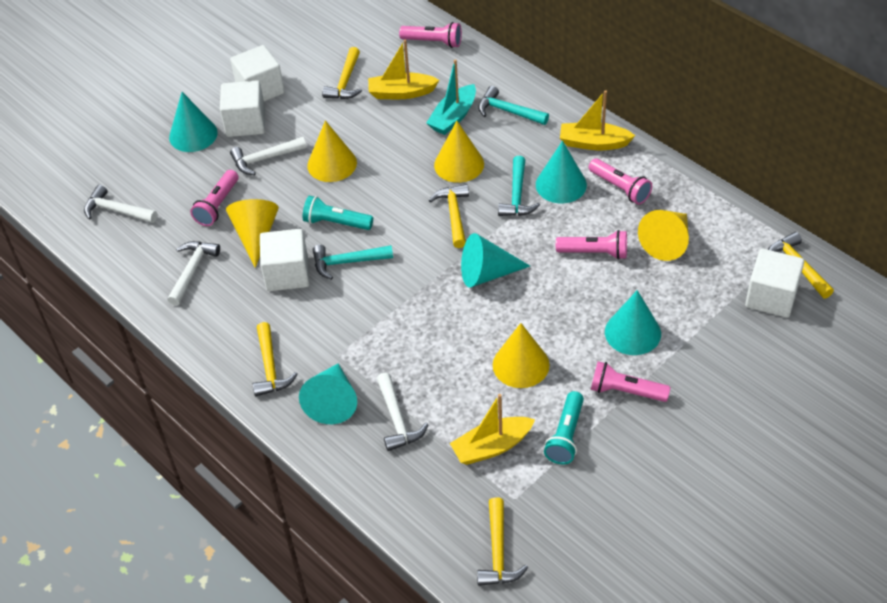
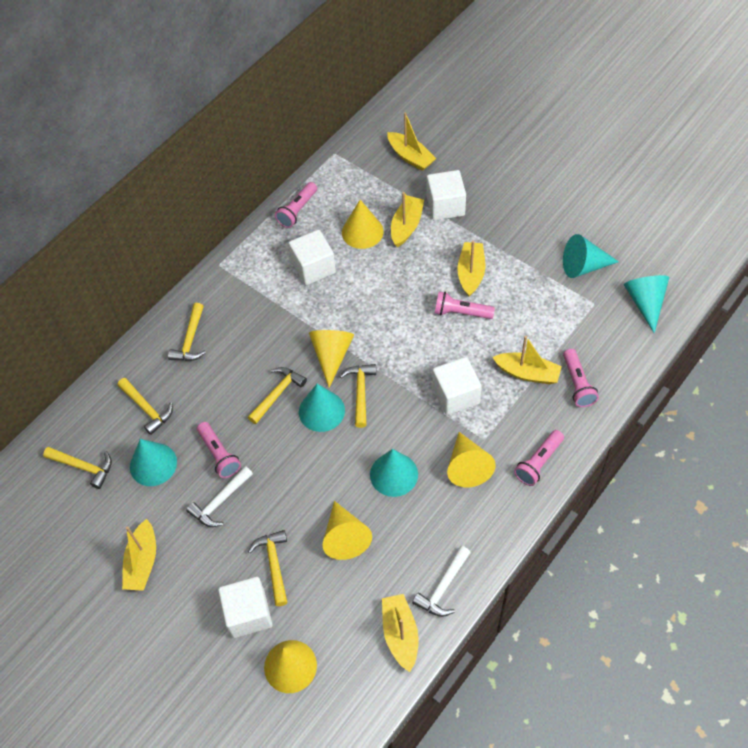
turquoise boat: [426,59,476,135] = 1 -> none = 0
turquoise flashlight: [303,196,373,230] [544,391,584,464] = 2 -> none = 0
turquoise hammer: [313,245,393,280] [478,86,549,125] [498,156,540,216] = 3 -> none = 0
white hammer: [84,185,157,223] [167,241,220,306] [230,137,307,175] [377,373,429,451] = 4 -> [186,466,253,527] [412,546,471,617] = 2
yellow boat: [368,39,439,99] [450,394,535,465] [560,90,635,150] = 3 -> [122,519,156,591] [382,594,419,672] [387,112,436,171] [391,192,424,247] [457,241,485,297] [492,336,562,384] = 6
yellow hammer: [253,322,298,396] [322,47,362,99] [429,184,469,248] [477,497,528,586] [768,232,834,299] = 5 -> [43,447,112,489] [117,378,173,435] [168,303,206,361] [248,367,307,424] [248,530,288,606] [340,364,376,428] = 6

